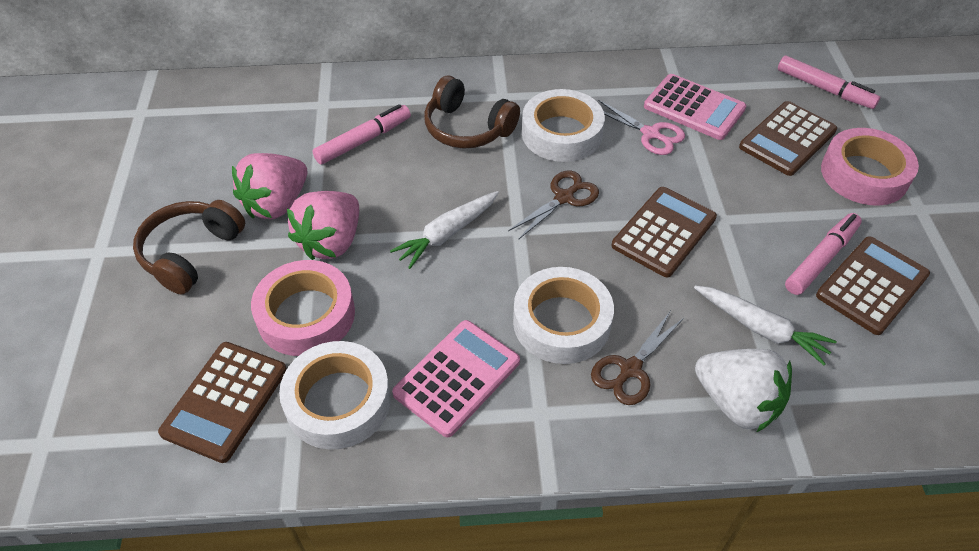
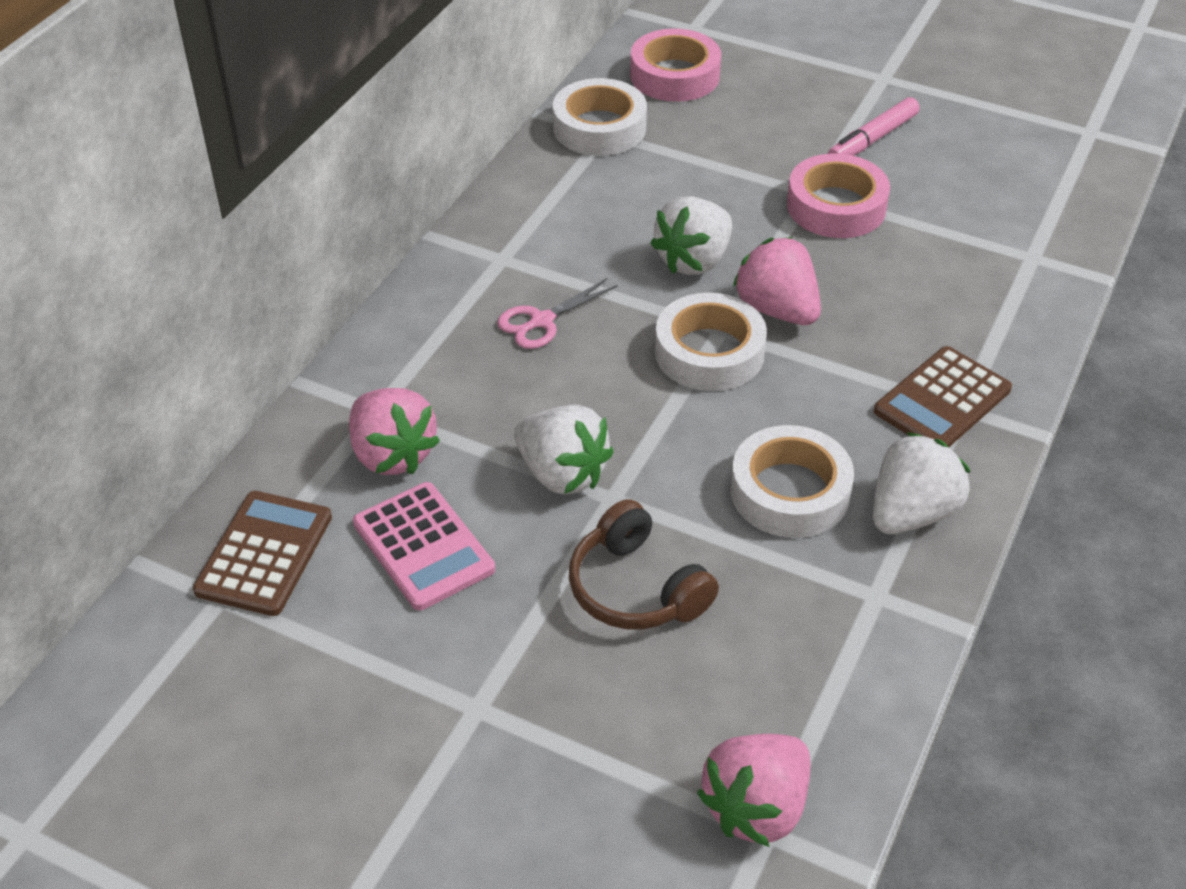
brown calculator: [158,342,287,463] [612,187,717,277] [739,101,837,176] [816,236,930,335] = 4 -> [193,491,332,616] [874,346,1012,447] = 2
brown headphones: [133,200,245,295] [424,75,520,149] = 2 -> [569,499,719,630] = 1
brown scissors: [508,171,599,239] [591,312,684,405] = 2 -> none = 0
pink calculator: [392,320,520,437] [644,74,746,140] = 2 -> [353,482,495,610] = 1
pink marker: [313,104,411,164] [778,56,880,109] [785,213,862,295] = 3 -> [828,97,920,156] = 1
pink strawberry: [232,153,307,219] [287,191,359,260] = 2 -> [349,388,440,475] [697,734,810,847] [733,237,821,325] = 3
white carrot: [390,191,499,269] [694,286,837,365] = 2 -> none = 0
white strawberry: [695,349,792,433] = 1 -> [514,405,614,495] [650,197,732,275] [873,432,970,534] = 3

